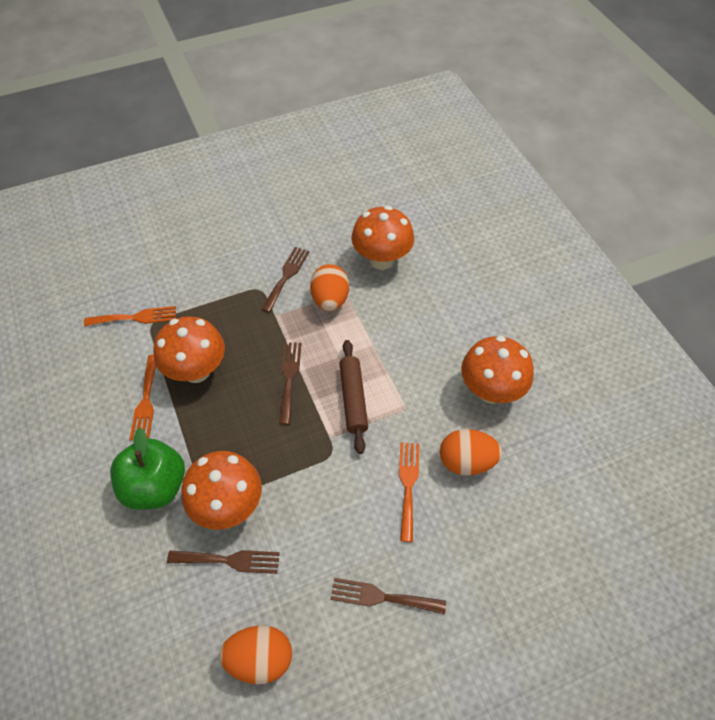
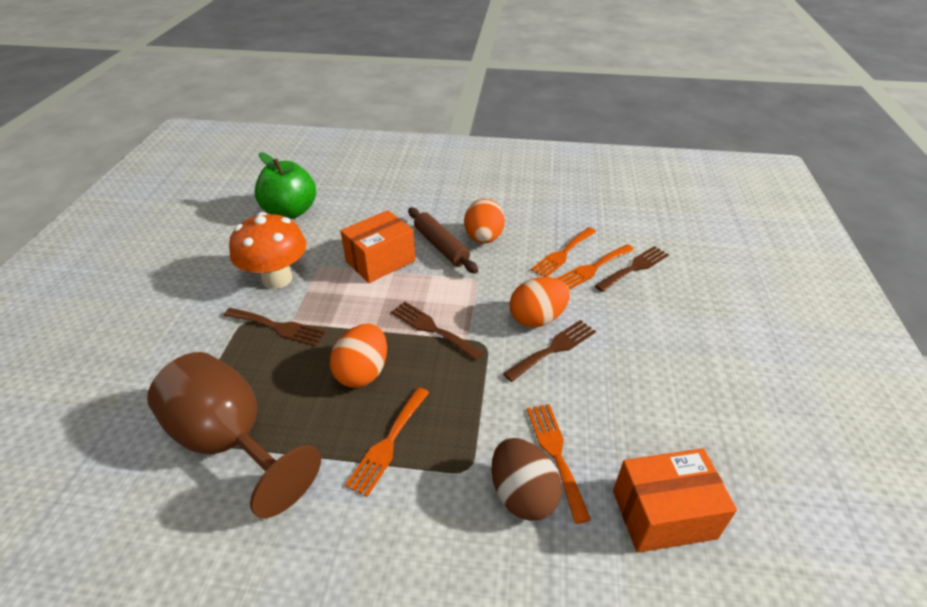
brown egg: none = 0 -> [491,438,562,521] = 1
brown goblet: none = 0 -> [147,352,321,518] = 1
orange box: none = 0 -> [340,210,415,283] [613,448,737,553] = 2
orange fork: [84,306,176,326] [129,355,156,441] [399,442,419,542] = 3 -> [345,387,429,497] [527,404,591,524] [531,227,596,277] [556,244,634,290] = 4
orange mushroom: [153,316,225,383] [181,451,262,530] [351,206,414,270] [461,336,534,404] = 4 -> [229,212,306,289] = 1

